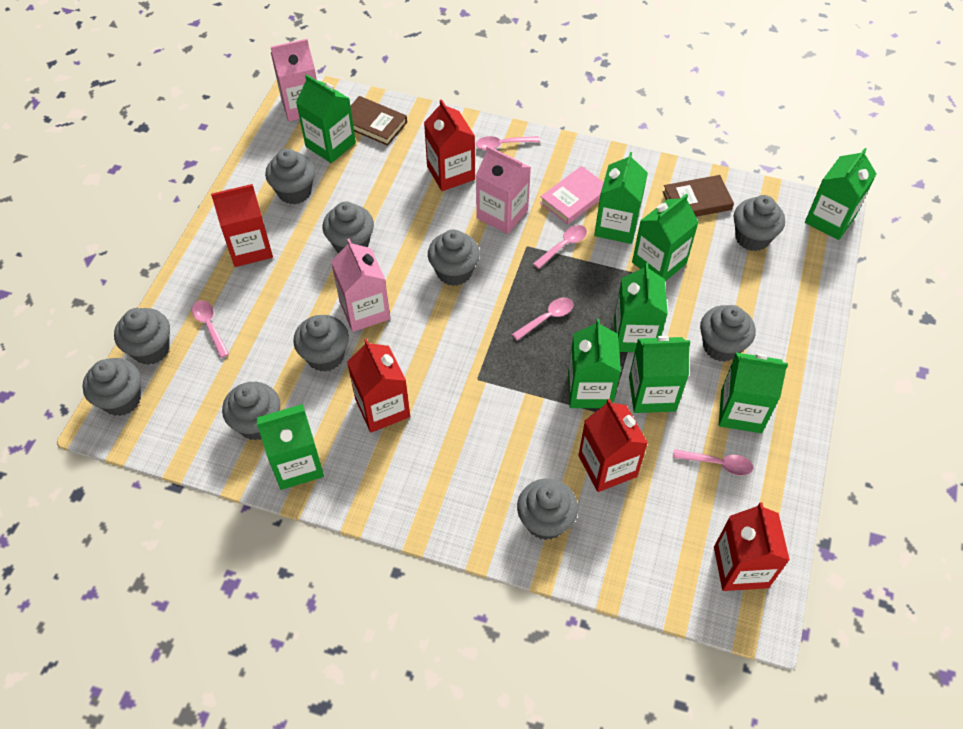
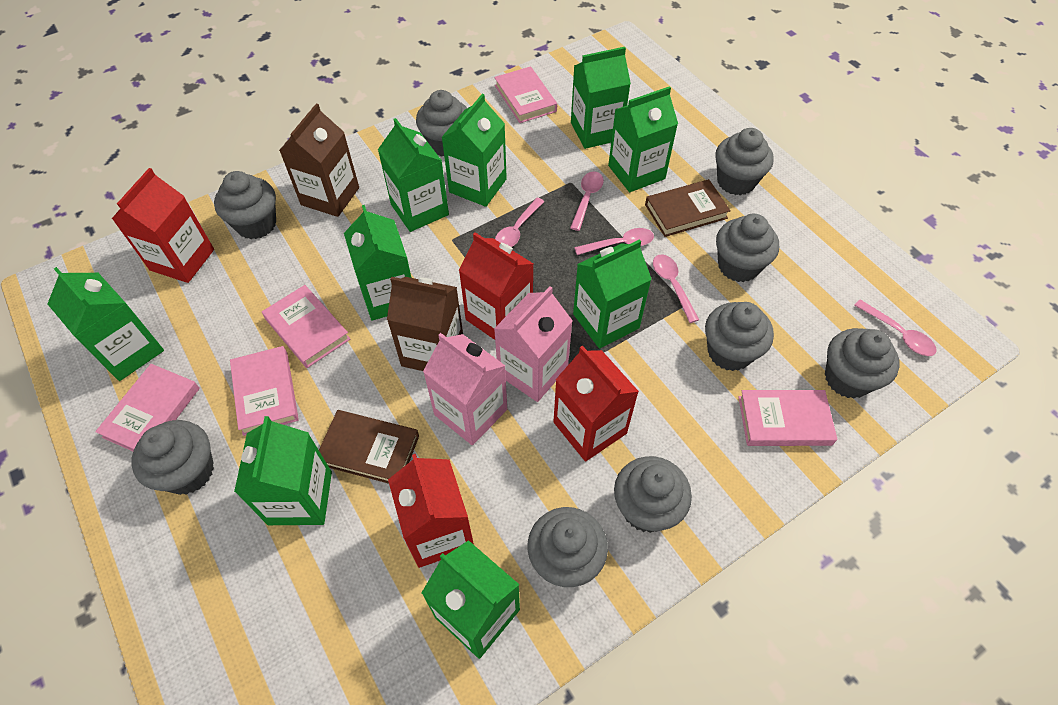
brown carton: none = 0 -> [279,104,359,217] [387,277,463,371] = 2
grey cupcake: [83,358,141,416] [114,308,170,365] [222,382,280,440] [265,149,315,204] [293,315,349,372] [322,202,374,253] [428,230,480,286] [517,479,578,540] [700,305,756,362] [734,195,785,251] = 10 -> [131,420,214,495] [214,171,276,239] [416,90,467,156] [528,507,608,587] [614,456,692,533] [705,302,774,371] [715,128,774,195] [716,214,779,282] [825,328,900,398] = 9
pink book: [540,166,604,225] = 1 -> [95,364,200,451] [230,346,299,436] [262,285,350,368] [494,66,557,123] [738,390,837,446] = 5
pink carton: [271,39,317,121] [331,239,390,332] [476,146,531,234] = 3 -> [423,333,507,445] [494,286,573,402] = 2
red carton: [211,184,273,267] [347,339,410,433] [424,99,475,191] [578,399,648,492] [714,502,790,591] = 5 -> [112,168,214,283] [388,454,474,568] [459,233,533,340] [553,345,639,462] = 4

